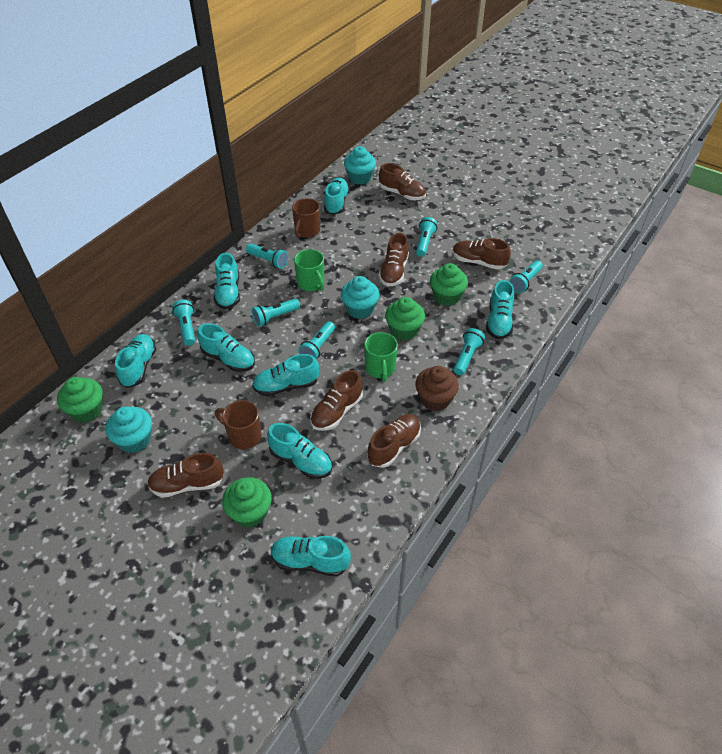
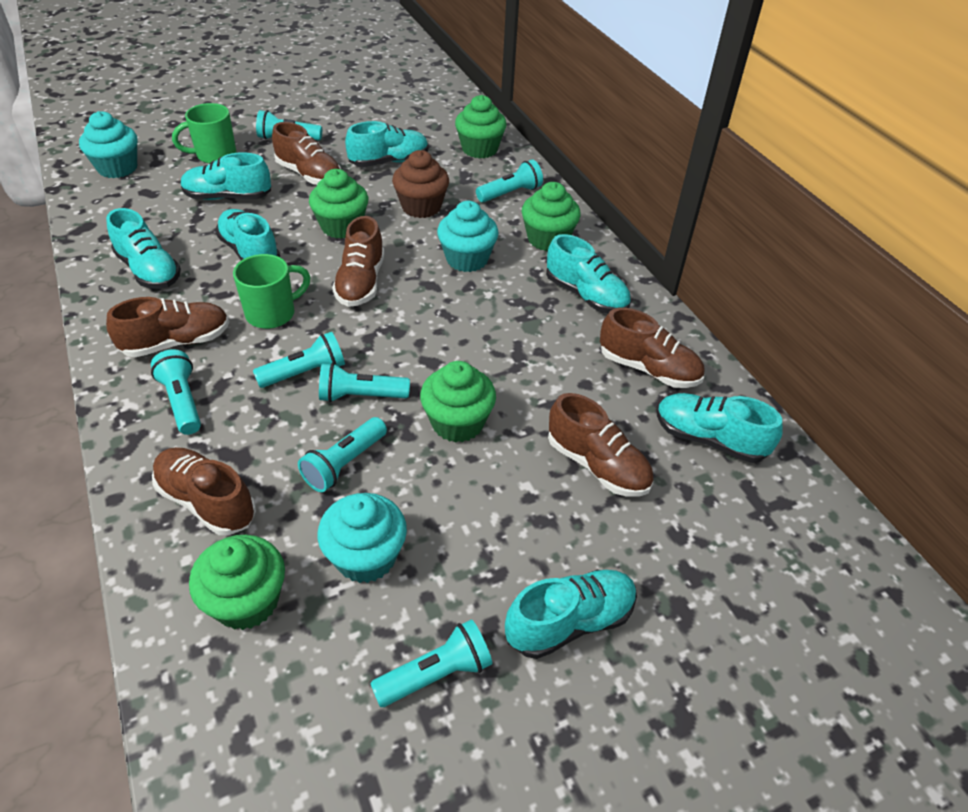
brown mug: [215,400,262,449] [292,198,320,238] = 2 -> none = 0
green cupcake: [57,377,103,423] [222,477,272,528] [385,297,425,340] [430,263,468,306] = 4 -> [189,535,285,630] [309,169,368,239] [420,361,496,443] [455,95,507,159] [522,182,581,251] = 5
turquoise shoe: [115,334,156,388] [197,323,255,372] [214,253,240,310] [252,354,319,396] [267,423,332,479] [271,536,351,577] [324,177,350,215] [486,280,514,339] = 8 -> [106,208,181,289] [181,152,271,200] [215,209,280,261] [345,121,428,167] [505,570,637,659] [546,234,631,313] [657,393,783,463] = 7

